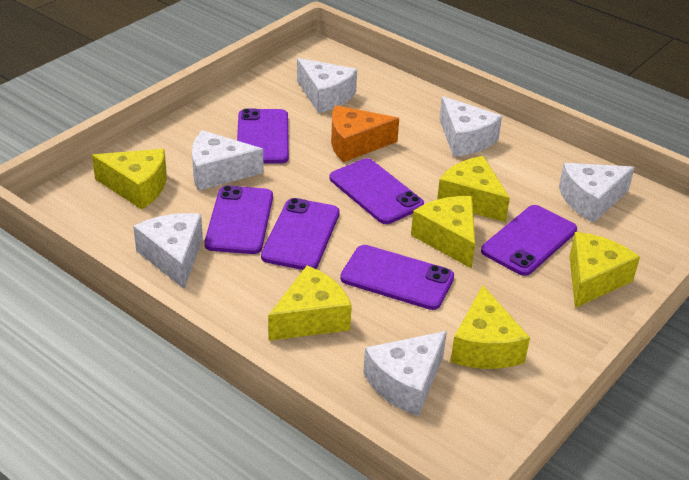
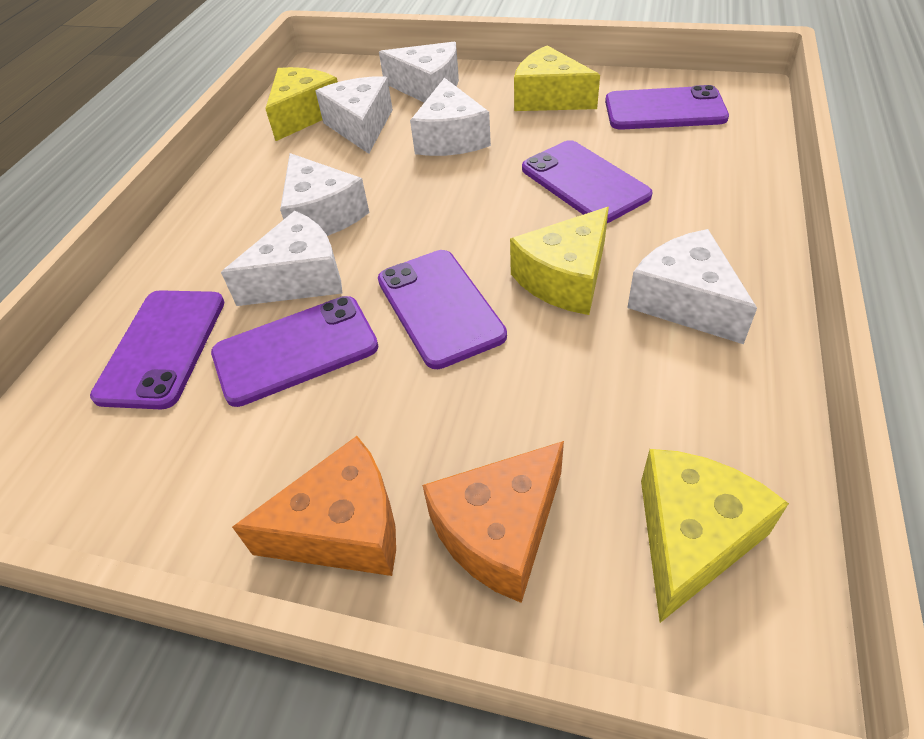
orange cheese: [331,105,399,162] = 1 -> [232,436,396,576] [422,441,564,603] = 2
purple phone: [204,185,273,254] [237,109,289,164] [261,198,340,270] [330,158,424,224] [340,245,454,310] [481,205,577,276] = 6 -> [90,290,224,409] [211,296,379,407] [378,250,507,369] [522,140,652,223] [605,85,729,130] = 5
yellow cheese: [92,149,167,209] [268,265,352,341] [411,196,475,269] [437,156,510,222] [451,285,530,369] [569,232,640,308] = 6 -> [265,67,338,141] [510,207,609,315] [514,45,600,111] [641,449,789,623] = 4

